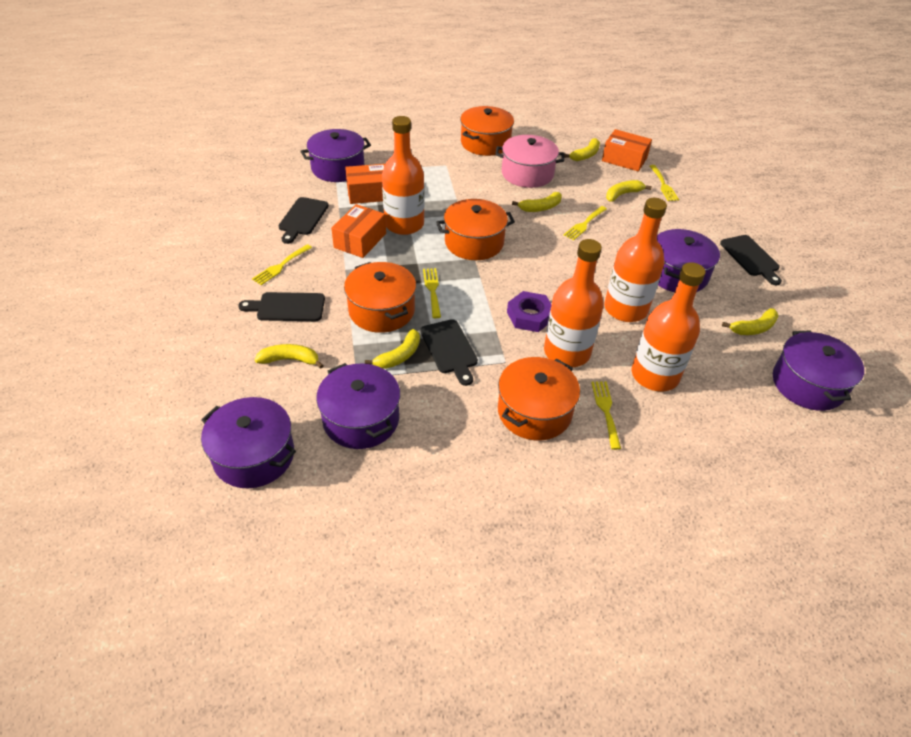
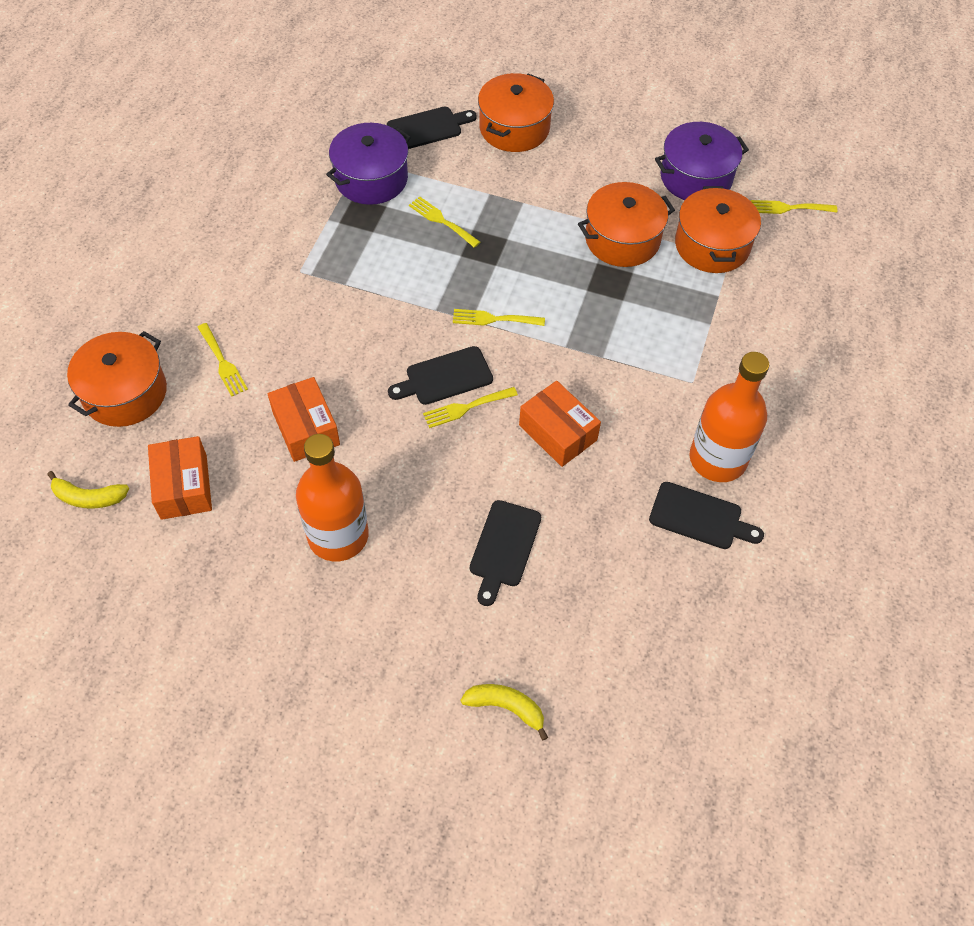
orange bottle: [382,116,424,235] [544,239,604,367] [604,198,667,322] [632,262,706,392] = 4 -> [296,434,369,562] [689,352,769,482] = 2
pink pot: [495,135,565,188] = 1 -> none = 0
purple nut: [507,291,552,332] = 1 -> none = 0
purple pot: [201,397,296,488] [300,129,371,182] [316,363,400,449] [657,229,720,292] [773,331,864,411] = 5 -> [326,123,411,205] [655,122,749,200] = 2
yellow banana: [255,344,324,368] [365,329,420,369] [512,192,562,212] [564,138,600,161] [606,180,652,202] [722,308,778,335] = 6 -> [47,471,129,509] [460,684,548,741] = 2

